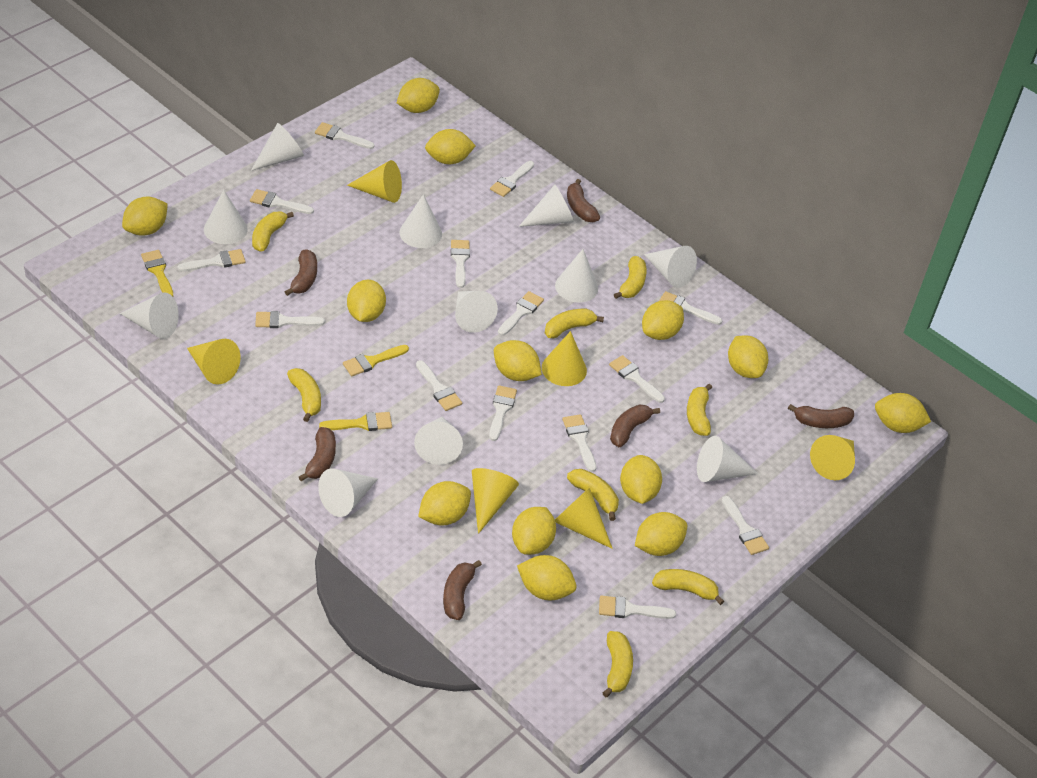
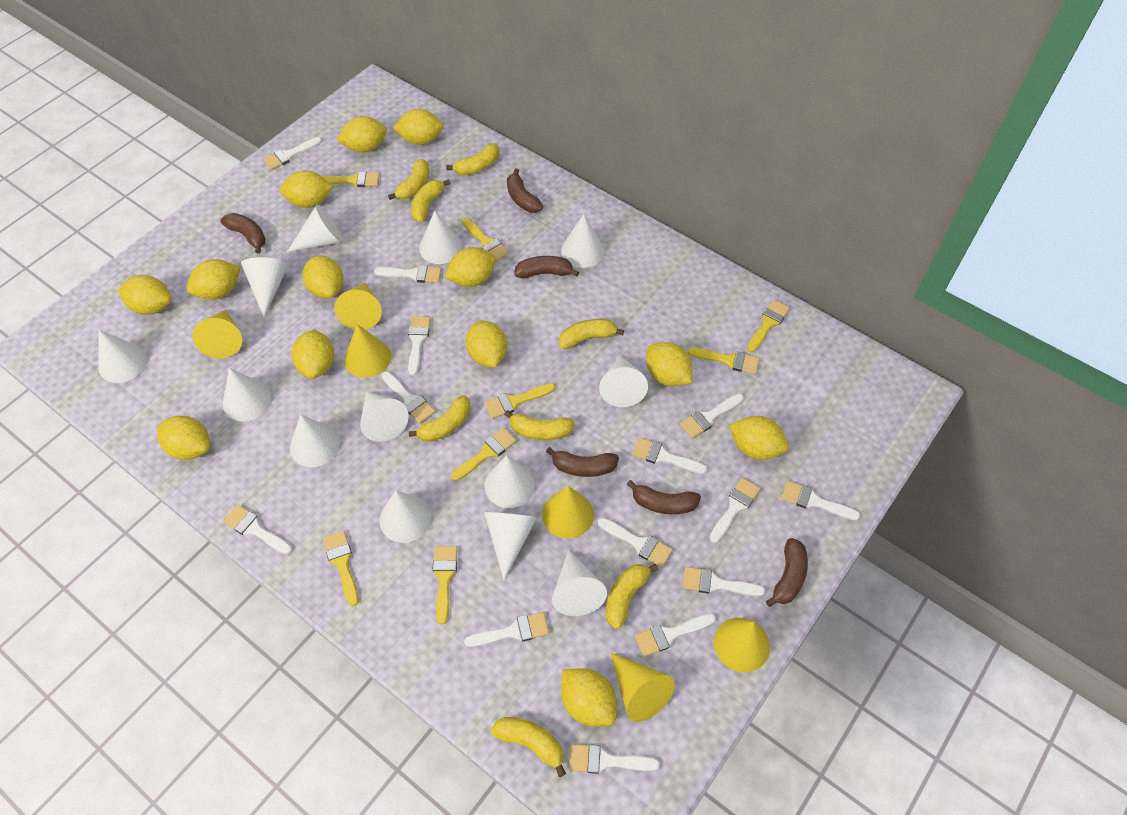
white cone: [120,293,179,339] [204,190,248,244] [251,123,304,171] [318,468,378,517] [399,194,442,248] [414,417,463,465] [455,291,498,333] [519,185,574,227] [555,249,598,303] [644,246,697,288] [697,436,758,482] = 11 -> [98,329,147,383] [223,368,271,421] [241,257,288,317] [287,205,343,252] [290,414,340,467] [360,391,409,442] [379,490,431,543] [419,210,462,264] [484,512,537,580] [485,455,535,508] [552,550,607,616] [561,214,605,268] [599,355,648,407] = 13
yellow brush: [141,250,173,297] [319,412,392,431] [343,345,409,376] = 3 -> [322,171,379,187] [323,530,359,606] [432,546,457,625] [451,427,517,481] [462,218,509,261] [484,383,555,419] [688,347,760,374] [747,299,790,352] = 8

